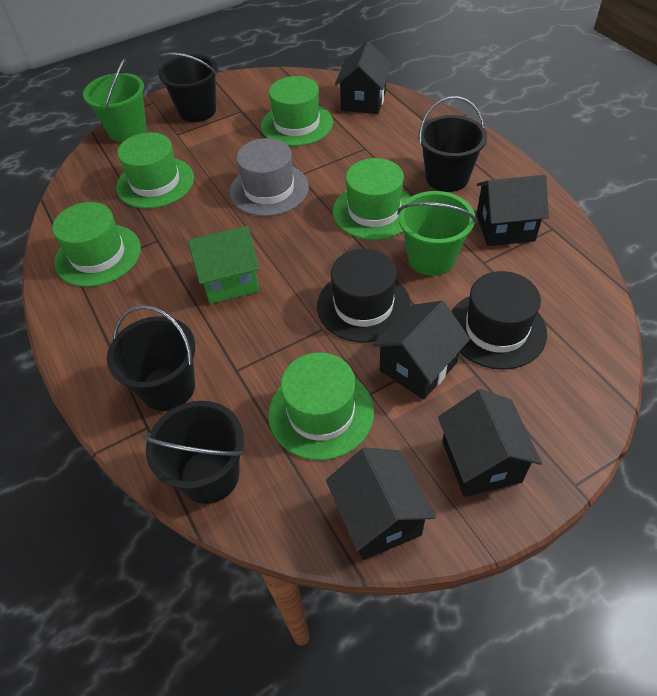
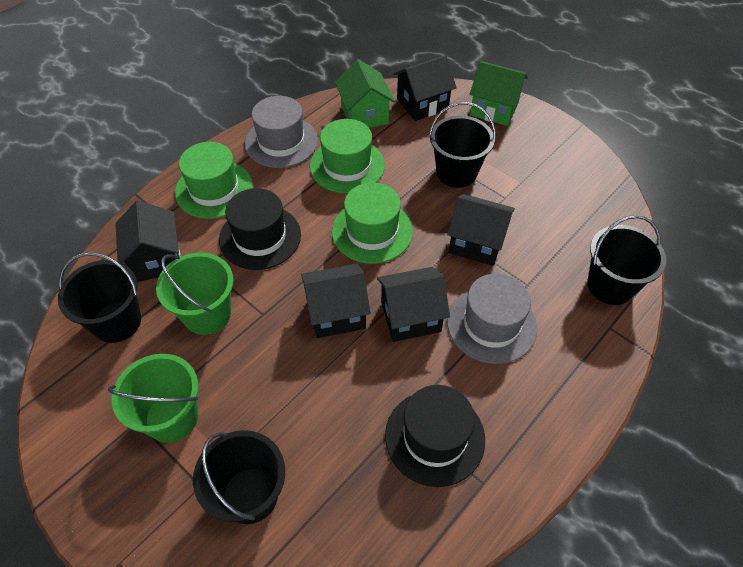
green hat: [52,202,141,287] [116,132,194,209] [261,76,333,146] [268,353,374,460] [333,158,410,240] = 5 -> [175,142,253,219] [310,119,385,193] [332,183,413,264] = 3
green house: [188,226,260,304] = 1 -> [335,59,395,128] [470,61,528,126] = 2
grey hat: [230,138,309,216] = 1 -> [245,96,318,168] [447,274,537,364] = 2

